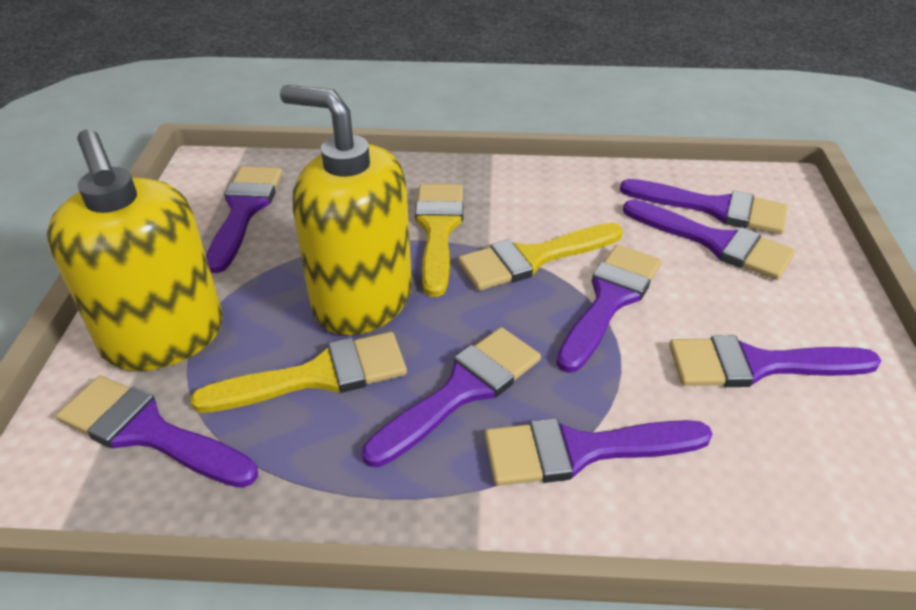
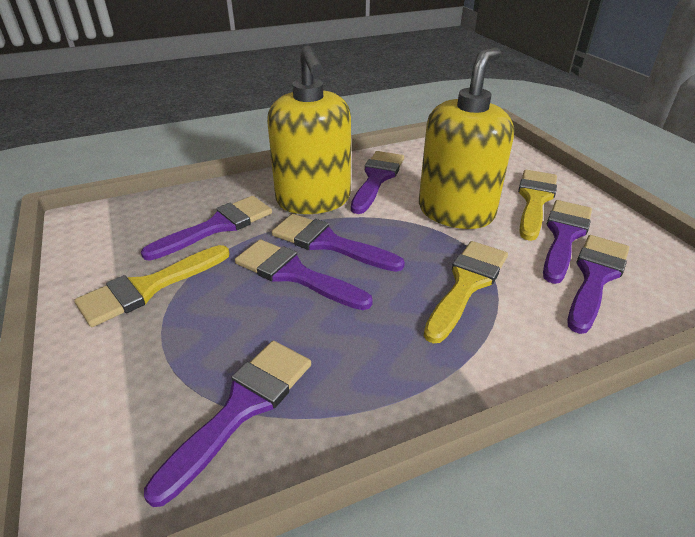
purple brush: [56,375,258,488] [206,166,282,273] [362,327,541,467] [485,418,712,486] [556,245,661,373] [620,179,788,234] [623,200,795,280] [669,335,881,387] = 8 -> [141,196,272,261] [144,341,311,507] [235,240,373,310] [272,214,405,272] [351,151,404,214] [543,200,592,284] [567,235,629,334] = 7

